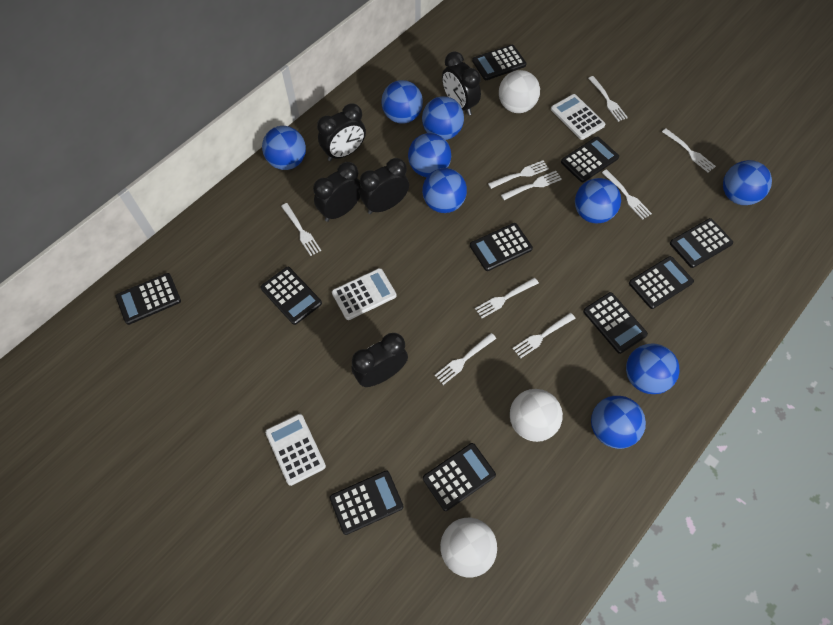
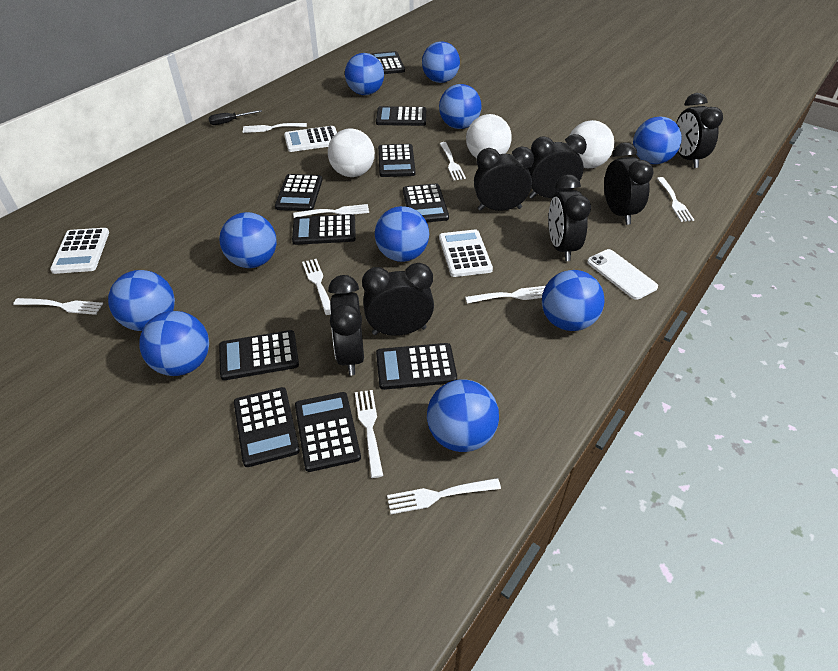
black clock: [313,162,361,222] [317,103,366,161] [352,333,408,387] [359,158,409,214] [442,51,481,115] = 5 -> [328,275,364,375] [362,263,434,336] [474,146,534,211] [528,134,587,199] [548,174,591,261] [604,143,654,225] [676,93,723,168] = 7
black screwdriver: none = 0 -> [208,110,262,125] = 1
blue ball: [262,126,306,170] [381,80,423,124] [408,133,451,177] [422,96,464,140] [422,168,467,213] [575,178,621,223] [591,396,646,449] [626,343,679,394] [723,160,772,205] = 9 -> [108,270,175,331] [139,311,209,376] [219,212,277,268] [345,53,384,95] [375,206,429,262] [422,41,460,83] [427,379,499,452] [439,84,481,129] [542,270,604,331] [633,117,682,164] = 10
white phone: none = 0 -> [587,249,658,300] = 1

